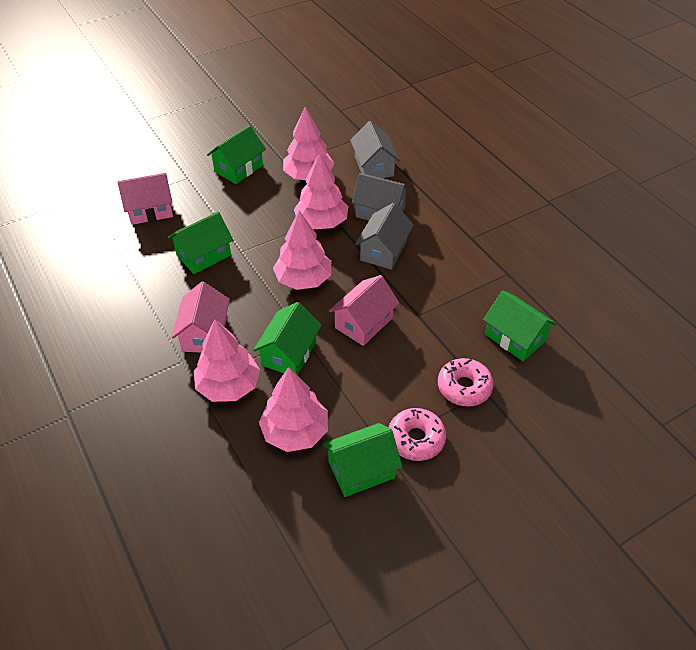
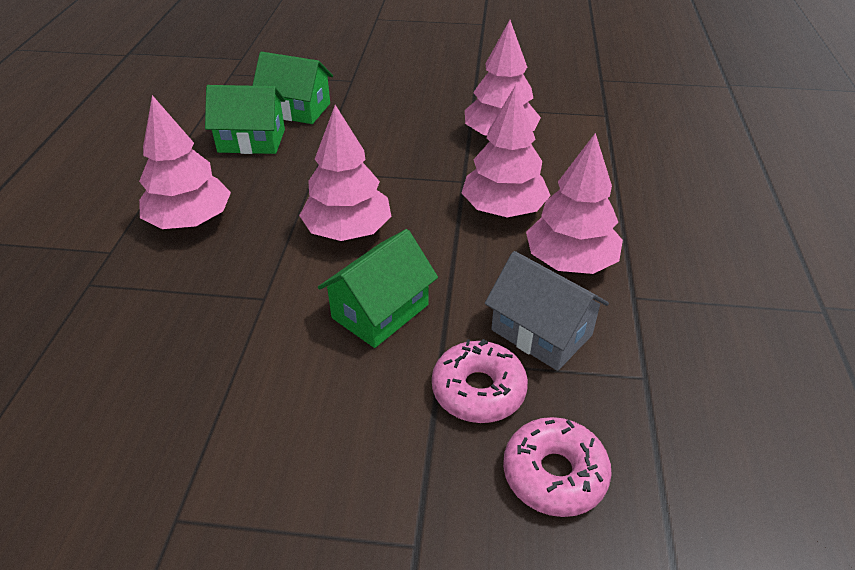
green house: [168,212,233,274] [207,125,266,184] [253,302,322,375] [323,423,402,497] [483,291,557,361] = 5 -> [205,85,285,154] [252,52,333,124] [318,229,438,348] = 3
grey house: [350,121,400,178] [352,173,410,221] [355,203,414,270] = 3 -> [485,251,609,371] = 1
pink house: [118,173,173,225] [172,282,230,353] [329,275,399,346] = 3 -> none = 0

